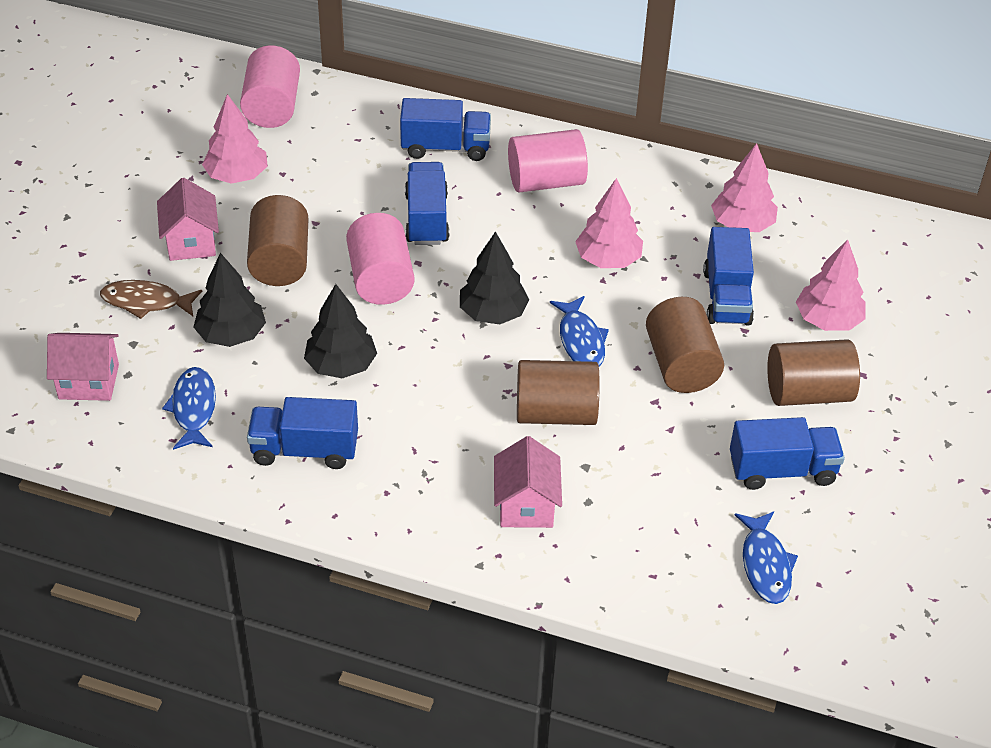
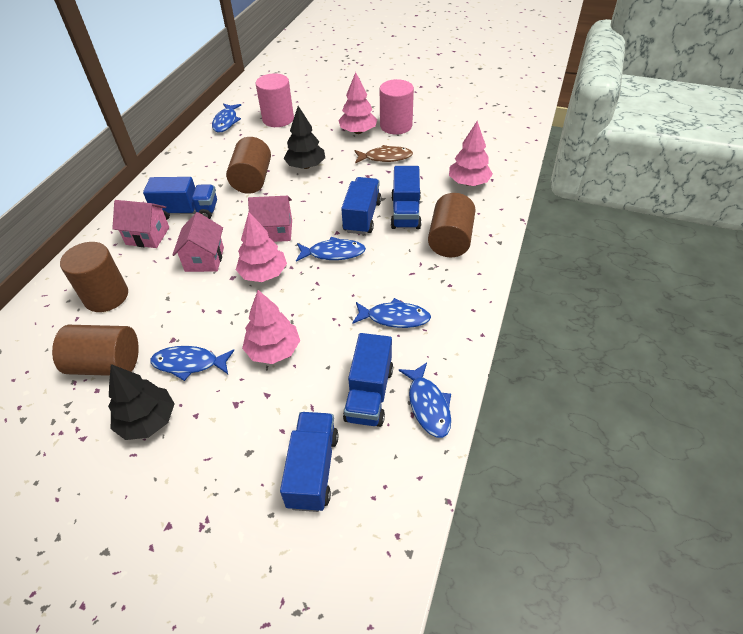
black tree: [193,253,266,347] [304,284,377,379] [460,231,529,324] = 3 -> [108,364,175,440] [284,106,325,169] = 2
blue fish: [162,367,216,450] [550,296,609,367] [735,511,798,604] = 3 -> [150,346,234,381] [212,103,241,133] [296,237,366,261] [352,298,431,328] [398,362,451,438] = 5
pink cylinder: [240,45,300,128] [346,213,415,305] [508,129,588,193] = 3 -> [255,73,294,127] [380,79,414,135] = 2

